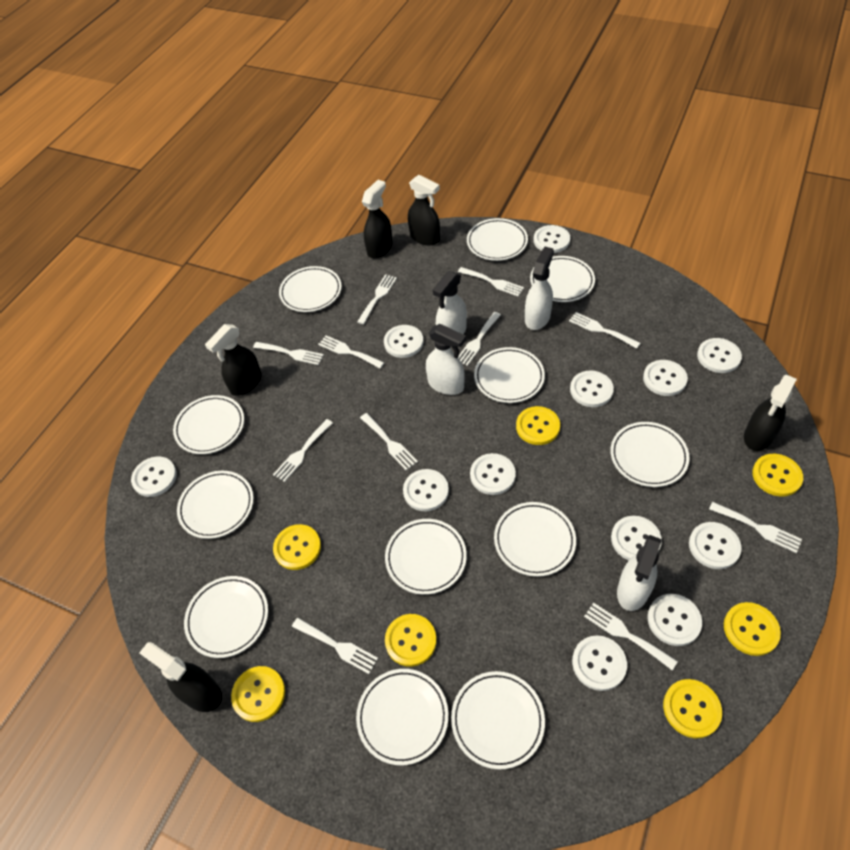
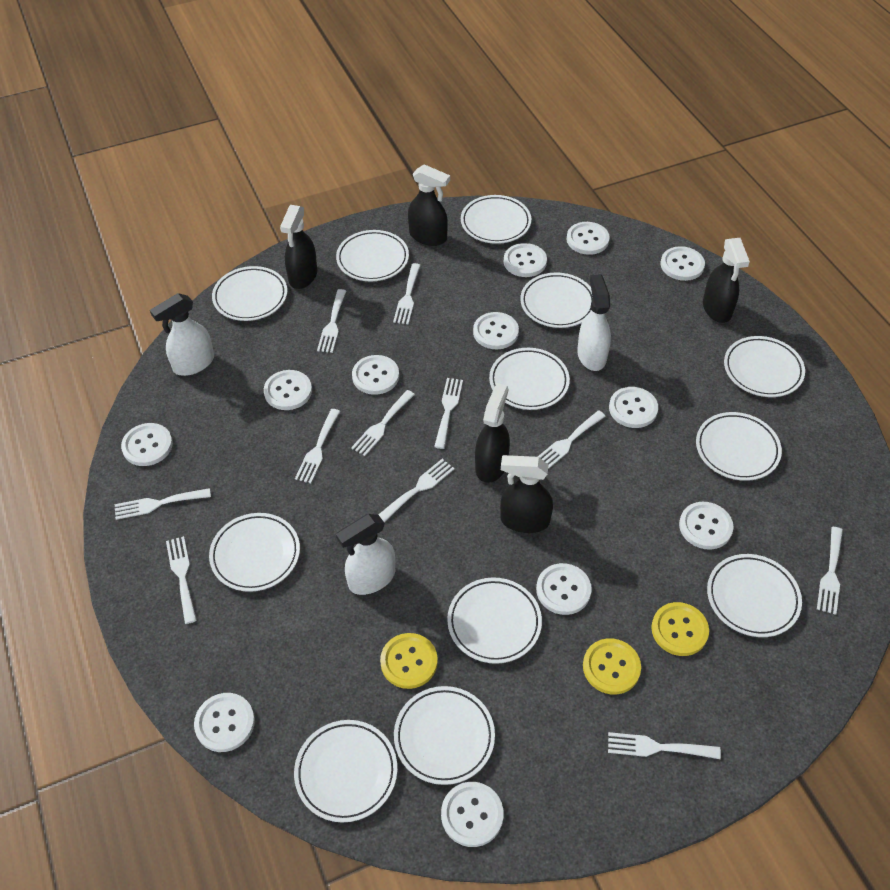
white spray bottle: [426,324,466,395] [433,271,467,334] [525,246,554,330] [617,535,662,611] = 4 -> [150,293,214,376] [336,514,395,595] [577,274,611,371] = 3
yellow button: [231,666,285,722] [273,524,321,570] [385,614,437,667] [516,406,560,445] [663,679,722,738] [724,602,781,656] [752,454,803,497] = 7 -> [380,633,438,689] [583,638,641,694] [651,602,709,656] = 3

